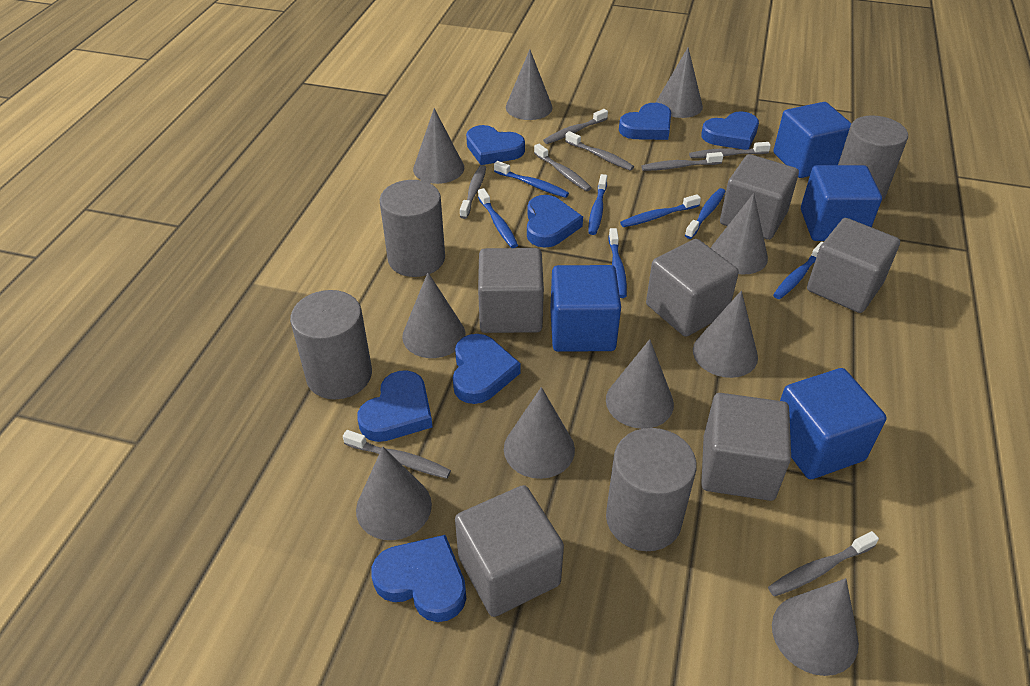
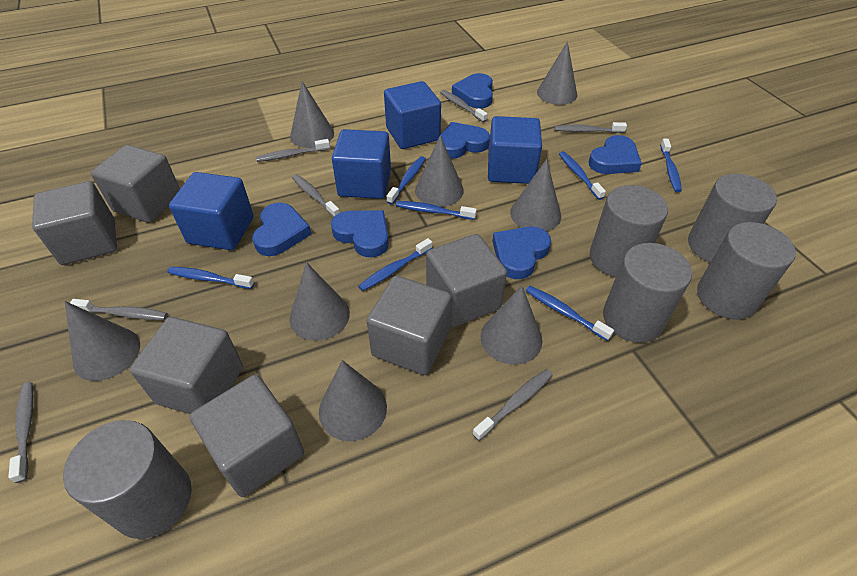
blue heart: [357,370,433,442] [371,535,466,622] [453,334,521,404] [466,125,525,165] [527,195,583,248] [619,103,671,140] [701,111,759,150] = 7 -> [252,202,311,256] [331,210,389,257] [437,122,490,159] [452,73,493,108] [492,227,551,279] [589,135,642,174] = 6
grey cone: [356,447,432,540] [402,272,466,358] [413,108,464,184] [504,387,575,479] [506,49,552,120] [606,339,674,429] [656,48,703,118] [693,291,758,378] [711,193,768,274] [772,578,859,676] = 10 -> [65,301,140,381] [290,81,334,148] [290,262,350,341] [319,360,387,441] [415,135,464,207] [481,286,542,365] [510,159,561,231] [537,41,577,105] = 8
grey cylinder: [290,290,372,399] [380,180,445,277] [606,428,697,551] [838,115,908,200] = 4 -> [63,420,192,539] [590,185,668,277] [603,243,692,343] [688,174,777,262] [697,222,796,319] = 5
grey toothbrush: [343,430,451,479] [460,165,486,219] [534,144,592,191] [543,109,608,144] [565,131,634,171] [641,152,723,171] [689,142,771,158] [768,531,879,597] = 8 -> [8,382,33,483] [70,299,168,320] [256,139,330,162] [292,174,340,217] [440,90,488,122] [472,369,553,441] [554,122,627,133] = 7

